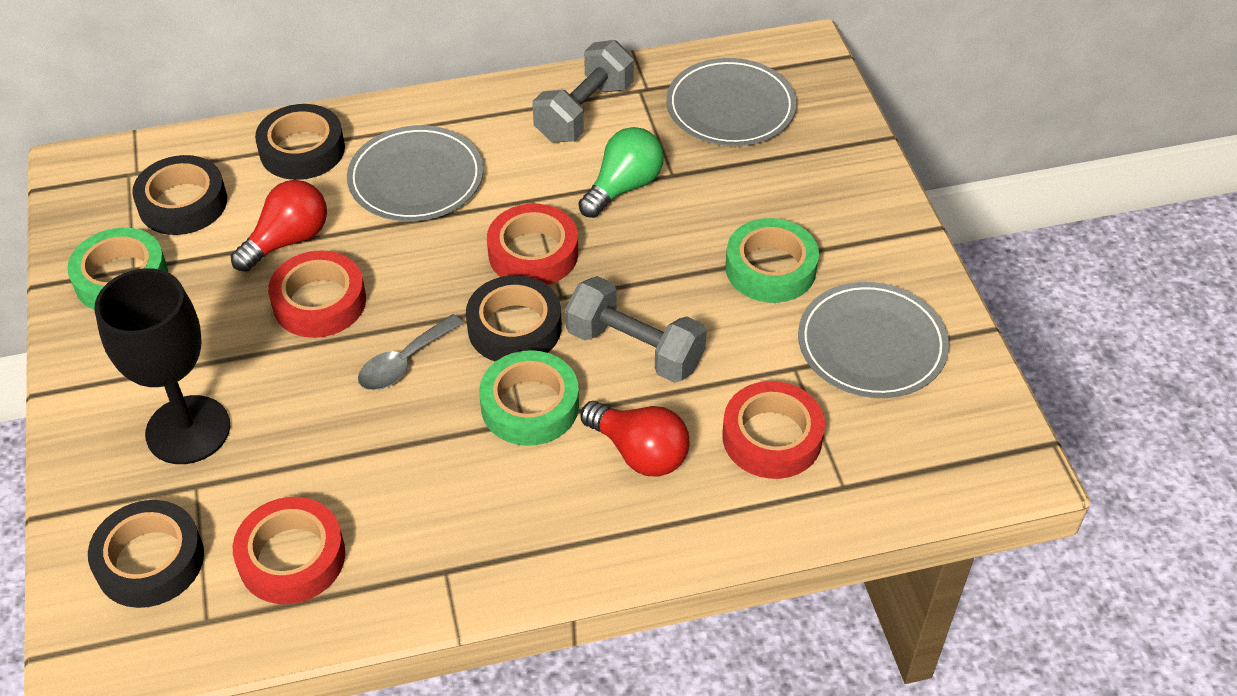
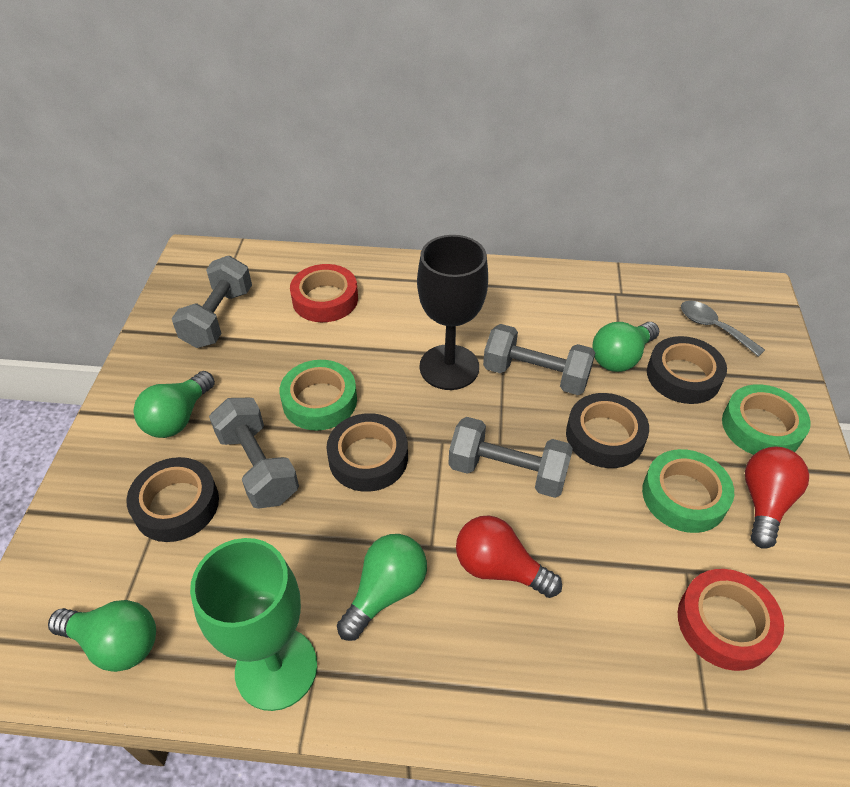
green goblet: none = 0 -> [190,538,317,711] = 1
green light bulb: [578,127,664,218] = 1 -> [48,600,156,672] [134,371,215,438] [337,534,427,641] [592,322,659,372] = 4
grey dumbbell: [532,40,634,142] [565,276,707,383] = 2 -> [172,256,252,348] [209,398,299,509] [448,417,573,498] [483,324,595,395] = 4
grey plate: [347,125,483,221] [666,58,797,146] [798,282,949,398] = 3 -> none = 0
red tape: [233,497,345,604] [268,250,366,338] [487,204,578,285] [722,381,825,479] = 4 -> [290,264,358,322] [678,569,784,671] = 2

